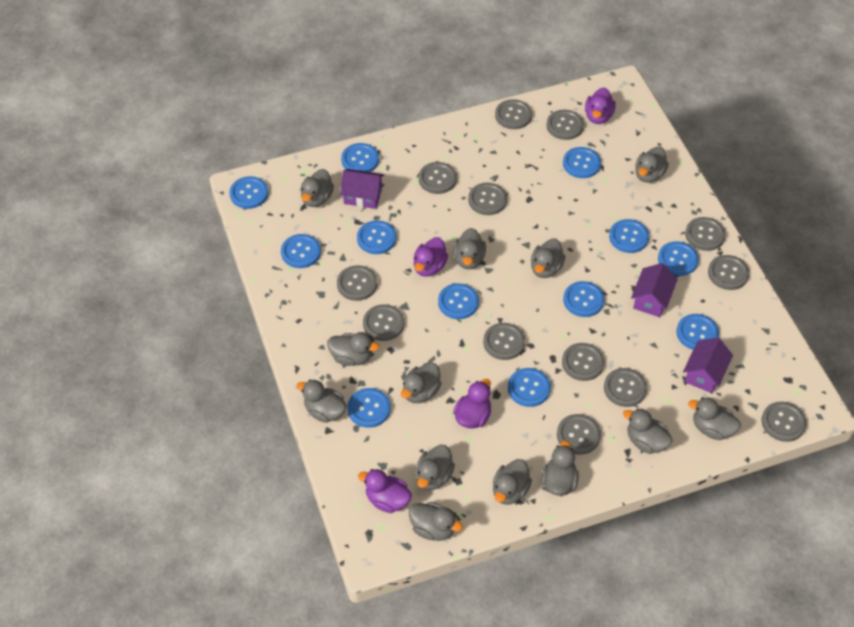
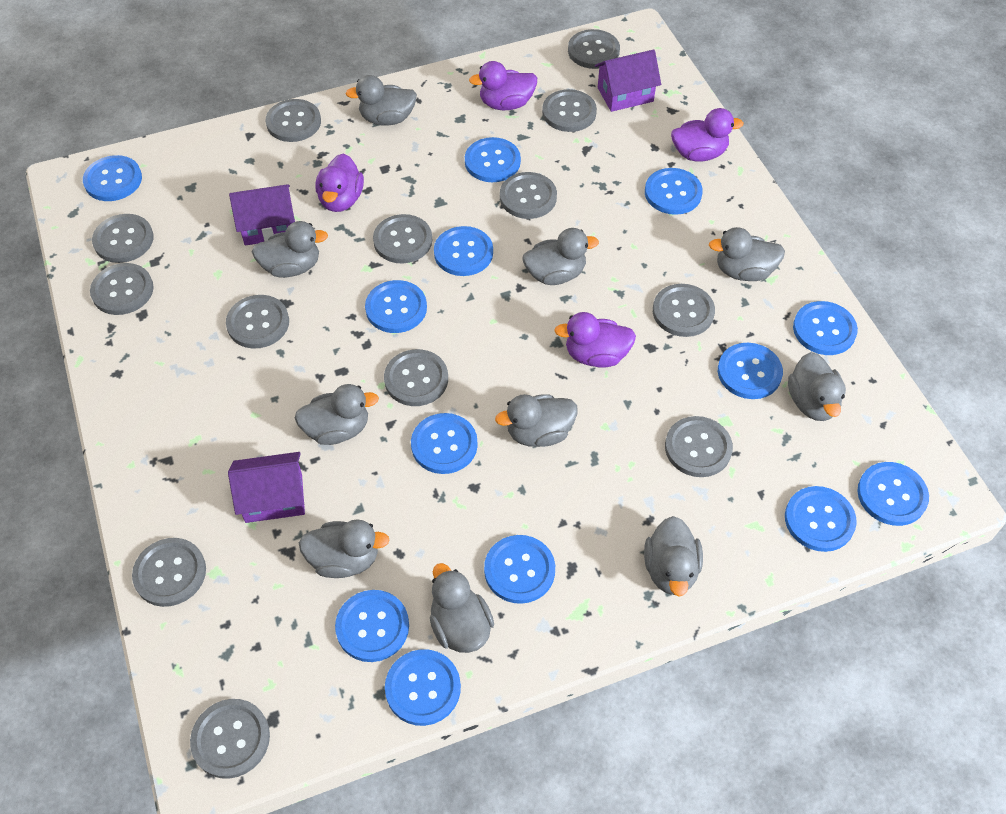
blue button: [229,176,268,209] [281,234,321,268] [341,143,379,172] [347,388,391,428] [357,220,396,254] [438,283,479,319] [508,368,551,407] [563,147,601,178] [563,281,605,317] [609,219,649,253] [658,241,699,276] [676,314,719,350] = 12 -> [83,155,142,201] [335,590,409,662] [365,280,427,333] [385,649,461,726] [411,413,478,474] [434,226,493,276] [465,137,521,182] [484,535,555,604] [645,168,703,215] [718,343,783,399] [785,486,857,552] [793,301,858,355] [857,462,929,526] = 13
grey duck: [297,379,347,423] [300,169,334,207] [327,332,379,366] [401,362,442,403] [409,502,463,541] [416,445,455,490] [453,228,486,269] [493,459,532,505] [531,239,565,278] [541,441,579,496] [623,409,673,454] [635,147,669,183] [688,397,741,440] = 13 -> [251,221,328,278] [295,384,379,445] [299,520,390,578] [345,75,417,125] [430,563,494,653] [495,394,578,447] [522,228,599,285] [644,516,703,597] [709,227,785,281] [788,352,846,421] = 10

